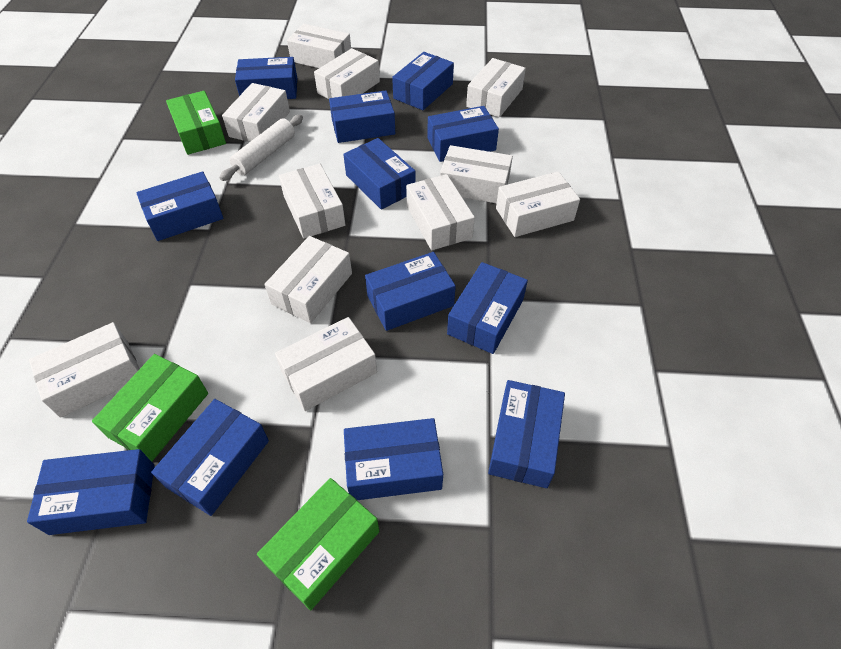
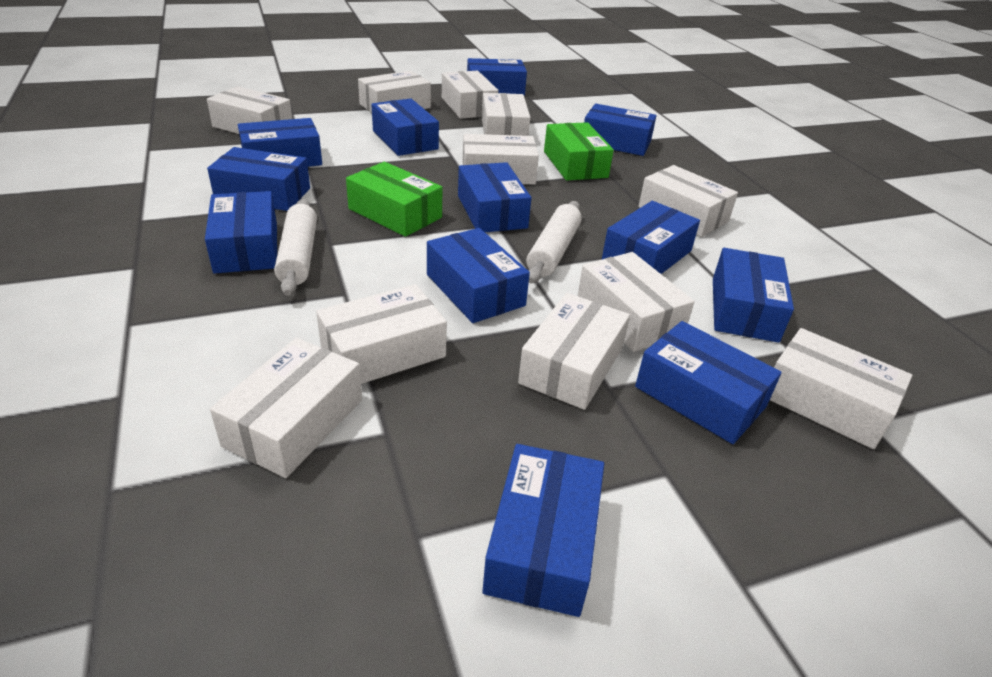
green box: [92,354,208,461] [166,91,226,155] [257,478,379,610] = 3 -> [346,162,443,237] [544,122,614,181] = 2
white rolling pin: [219,115,303,181] = 1 -> [274,199,317,296] [526,201,582,283] = 2

